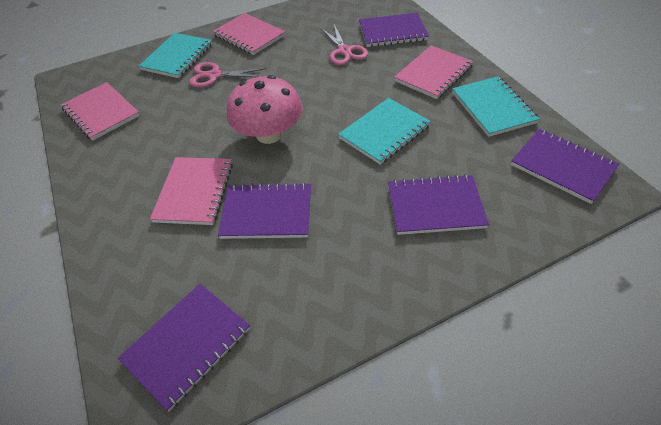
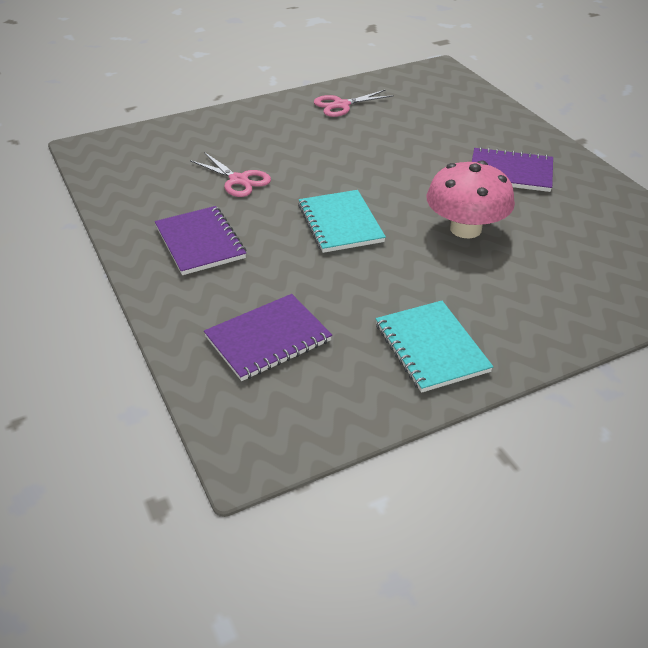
pink notebook: [60,82,140,141] [150,157,233,225] [212,13,285,55] [394,45,474,99] = 4 -> none = 0
purple notebook: [118,284,250,411] [218,183,311,239] [359,13,429,47] [388,174,489,235] [511,129,619,204] = 5 -> [155,206,246,275] [204,294,332,381] [472,147,553,192] = 3
turquoise notebook: [139,33,212,78] [338,98,431,165] [452,76,540,137] = 3 -> [298,190,386,253] [376,301,493,393] = 2

